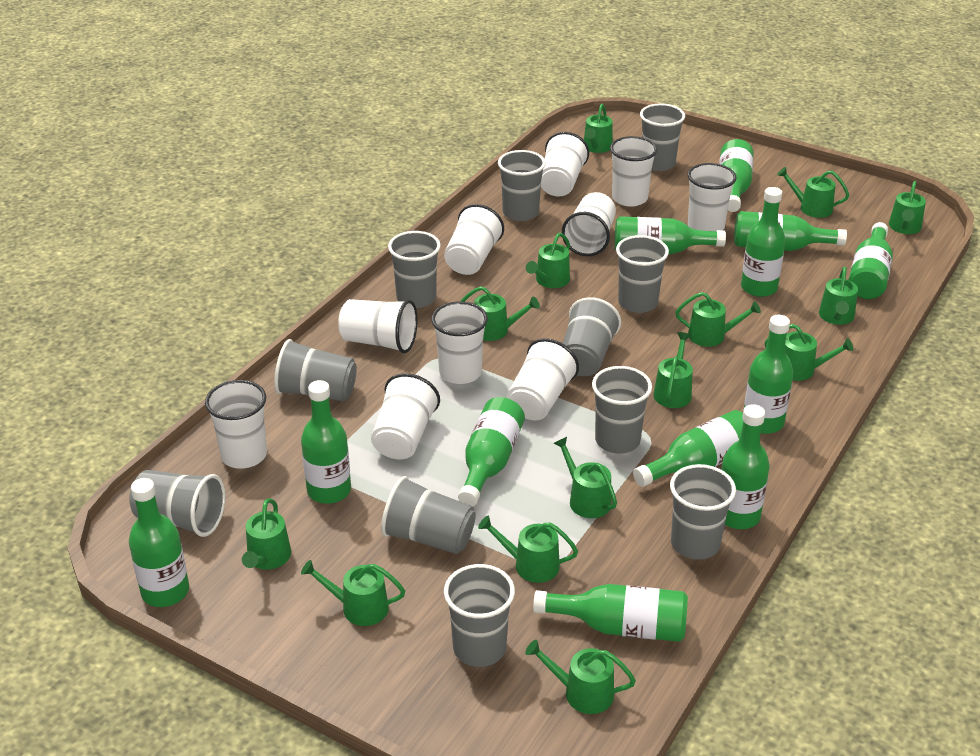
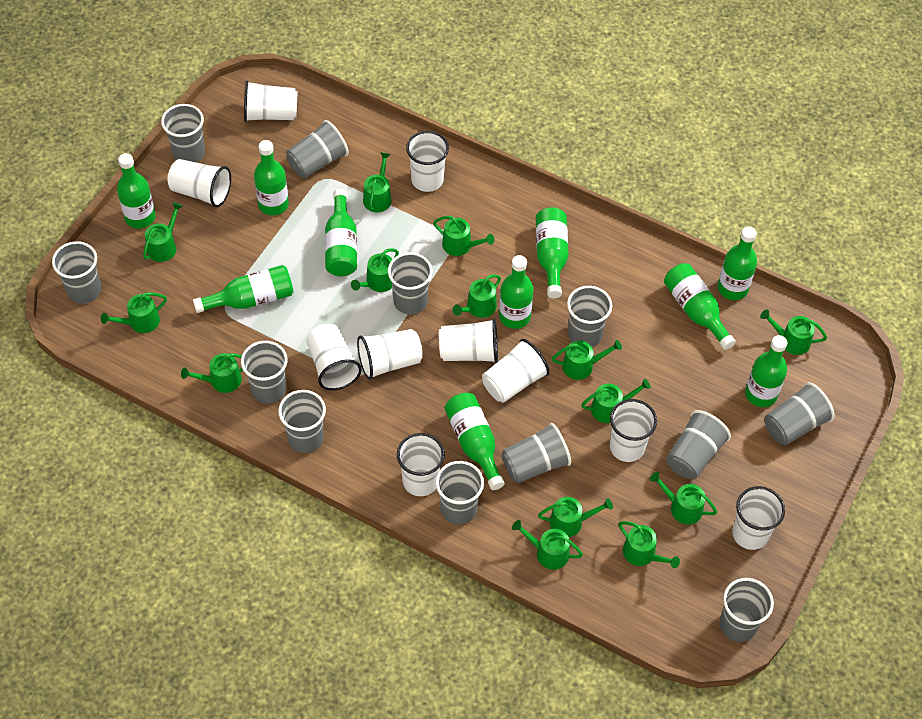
green bottle: [129,478,189,607] [301,380,351,504] [458,397,525,506] [533,584,688,642] [614,216,726,254] [633,410,743,487] [719,139,754,212] [721,404,770,529] [734,211,847,251] [741,187,786,297] [744,315,793,434] [849,222,893,299] = 12 -> [117,153,155,229] [193,265,293,313] [254,140,289,215] [325,189,357,277] [445,393,505,490] [499,255,534,329] [536,207,569,298] [664,263,736,350] [718,226,757,300] [745,335,787,407] = 10
grey cup: [129,470,225,537] [274,339,357,401] [381,476,476,554] [388,231,441,308] [444,564,515,667] [498,150,546,221] [563,297,621,376] [592,366,652,453] [616,235,669,313] [640,103,685,171] [670,464,736,560] = 11 -> [52,241,101,304] [161,104,205,163] [241,341,287,404] [278,390,326,453] [286,120,349,178] [388,252,433,314] [436,461,484,524] [502,423,571,483] [567,286,612,347] [666,410,731,479] [720,578,774,642] [765,382,835,445] = 12

